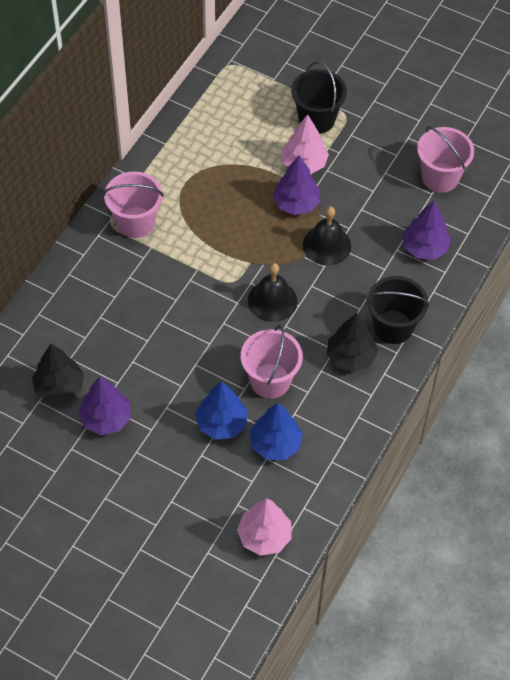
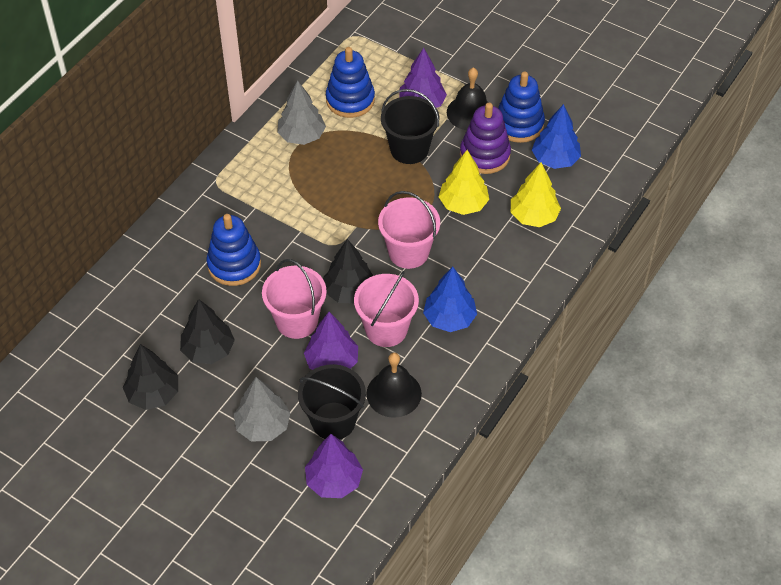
black tree: [32,344,84,402] [327,313,378,372] = 2 -> [123,344,178,410] [180,299,235,364] [323,239,373,304] = 3
blue stacking toy: none = 0 -> [207,214,261,286] [326,47,375,118] [498,71,545,143] = 3
grey tree: none = 0 -> [234,377,291,441] [277,80,326,145] = 2
pink tree: [237,498,292,556] [282,114,329,174] = 2 -> none = 0
purple stacking toy: none = 0 -> [460,103,511,174] = 1
yellow tree: none = 0 -> [439,150,489,215] [511,163,561,227] = 2

